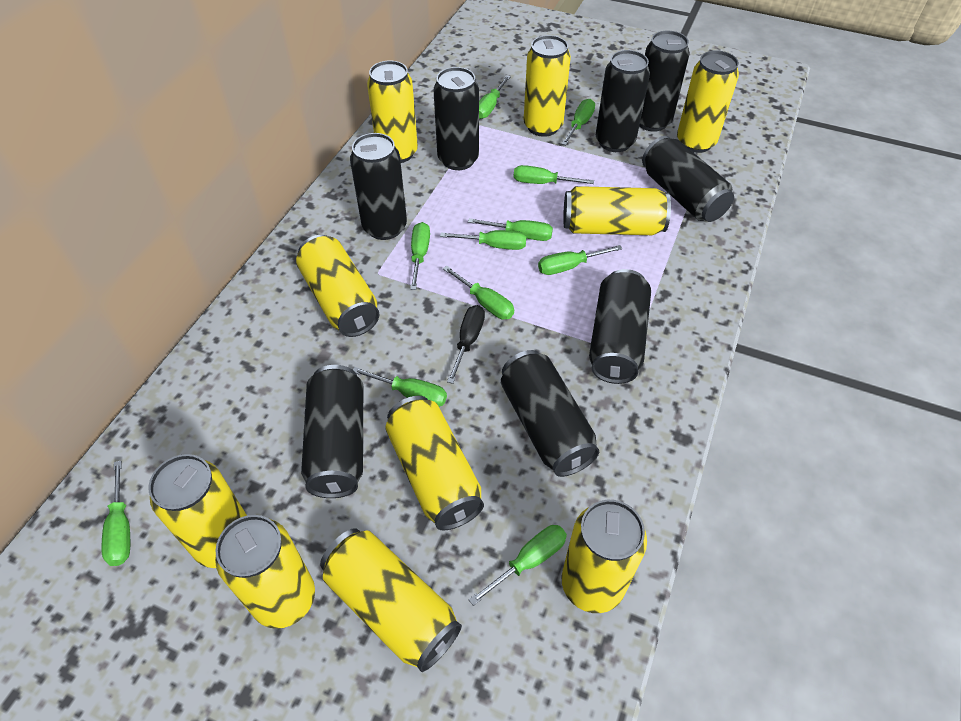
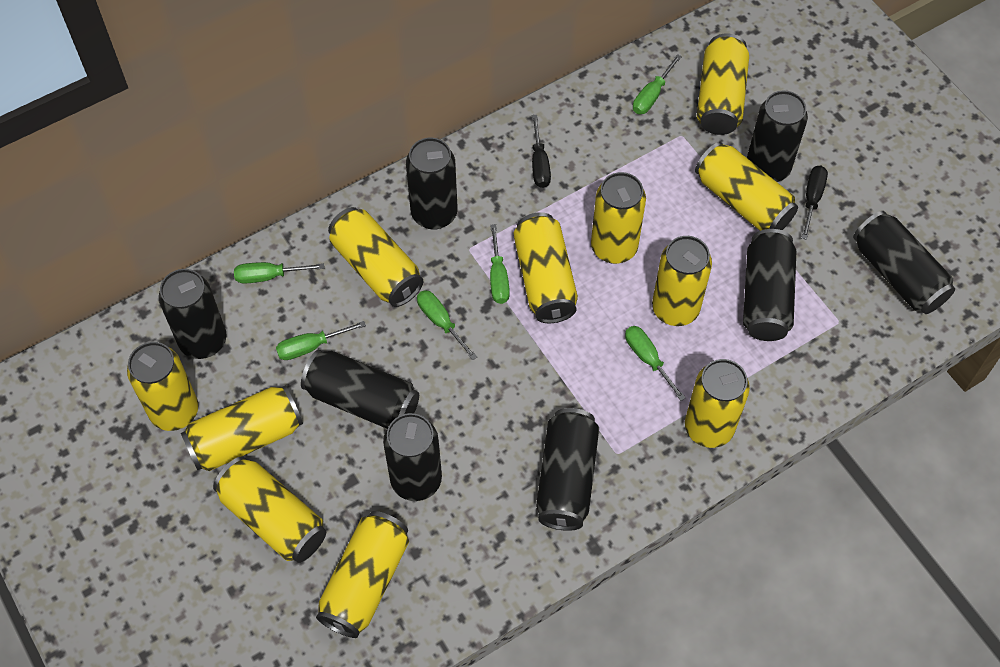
black screwdriver: [447,305,485,384] = 1 -> [532,115,551,188] [801,166,828,240] = 2
green screwdriver: [101,461,130,566] [353,367,447,407] [410,222,430,290] [440,230,526,250] [443,266,514,320] [468,218,553,241] [468,525,567,606] [479,75,511,119] [513,165,594,184] [538,245,622,275] [561,99,595,145] = 11 -> [234,262,325,284] [276,321,366,360] [417,290,477,360] [490,224,510,304] [625,326,686,401] [633,54,682,114] = 6
yellow can: [148,454,247,568] [215,515,315,629] [296,235,379,337] [320,528,462,672] [367,61,418,163] [385,396,484,530] [524,35,571,137] [561,500,647,613] [563,186,671,235] [677,50,739,153] = 10 -> [127,342,199,431] [181,385,303,471] [213,456,326,563] [316,511,409,638] [328,207,423,307] [513,212,578,323] [591,172,646,264] [652,236,712,326] [685,359,750,448] [695,142,798,231] [697,34,749,135] = 11

